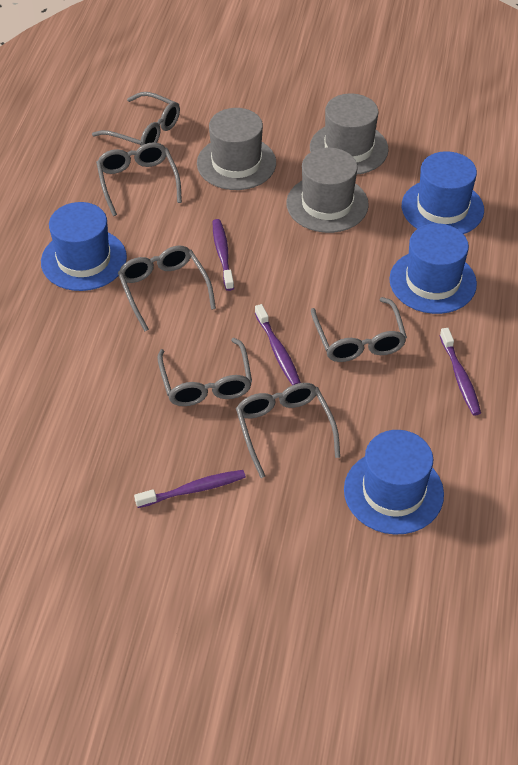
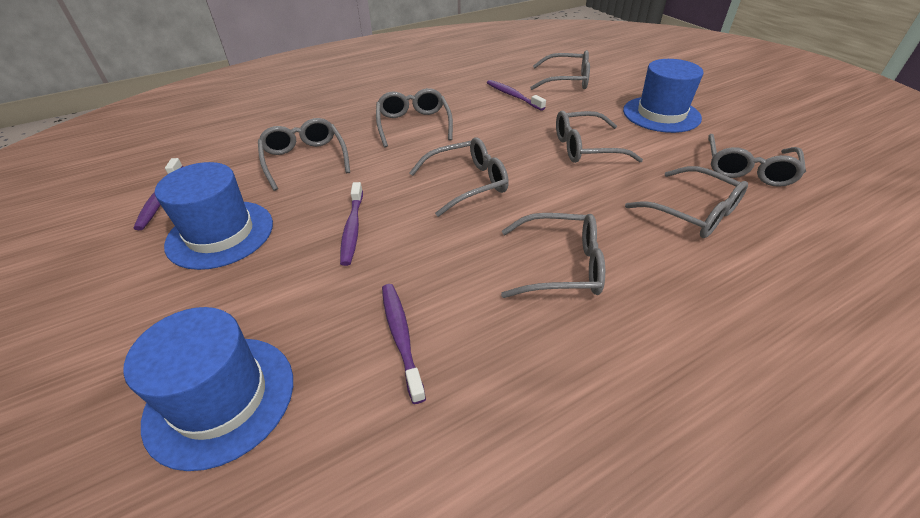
blue hat: [41,202,127,291] [344,430,444,535] [389,223,477,314] [402,151,484,234] = 4 -> [123,307,293,471] [155,162,273,270] [623,59,704,133] = 3
grey glasses: [92,92,180,146] [96,142,182,216] [118,246,216,331] [157,338,252,406] [236,383,340,478] [311,297,407,362] = 6 -> [258,118,350,191] [376,88,453,147] [409,137,509,217] [501,213,605,298] [530,50,590,90] [556,111,643,163] [625,166,748,238] [708,134,806,187] = 8
grey hat: [197,108,276,190] [286,148,369,233] [310,94,389,175] = 3 -> none = 0

